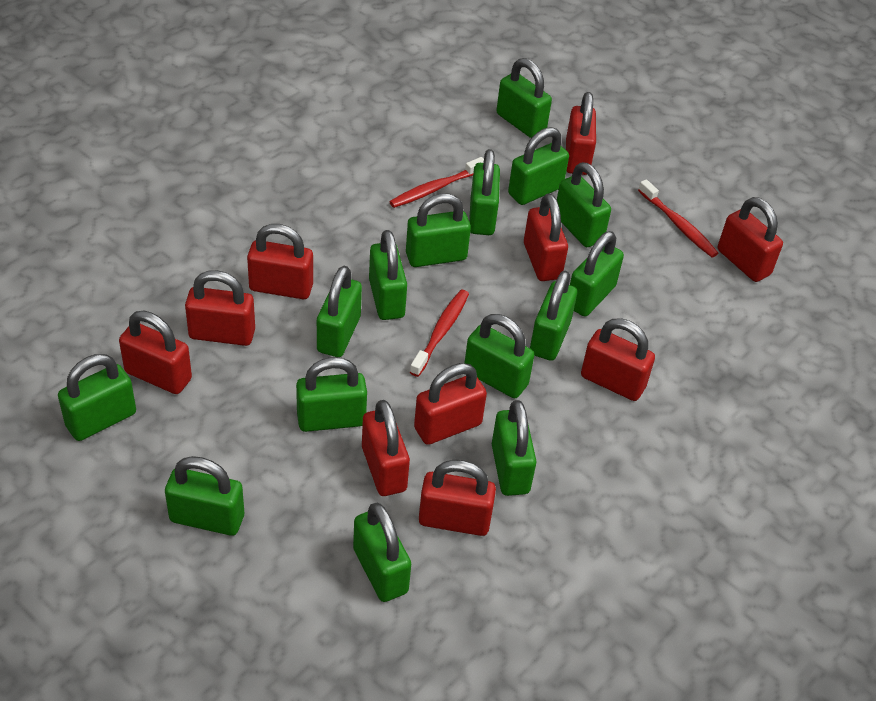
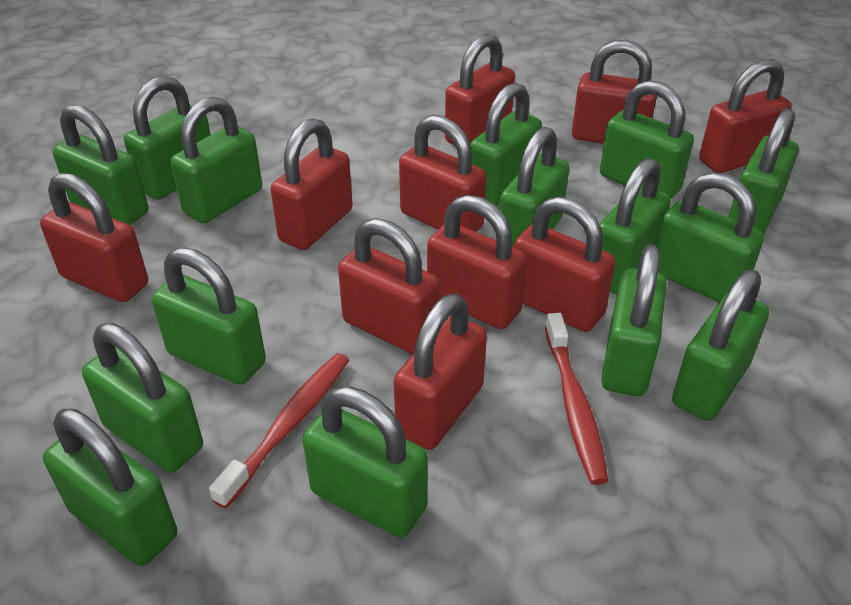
red toothbrush: [389,157,484,208] [410,290,469,377] [638,179,718,257] = 3 -> [209,353,349,509] [545,313,608,485] = 2

